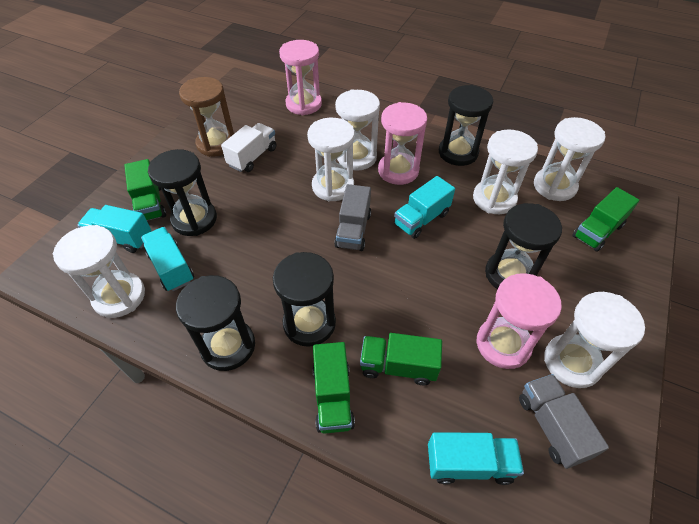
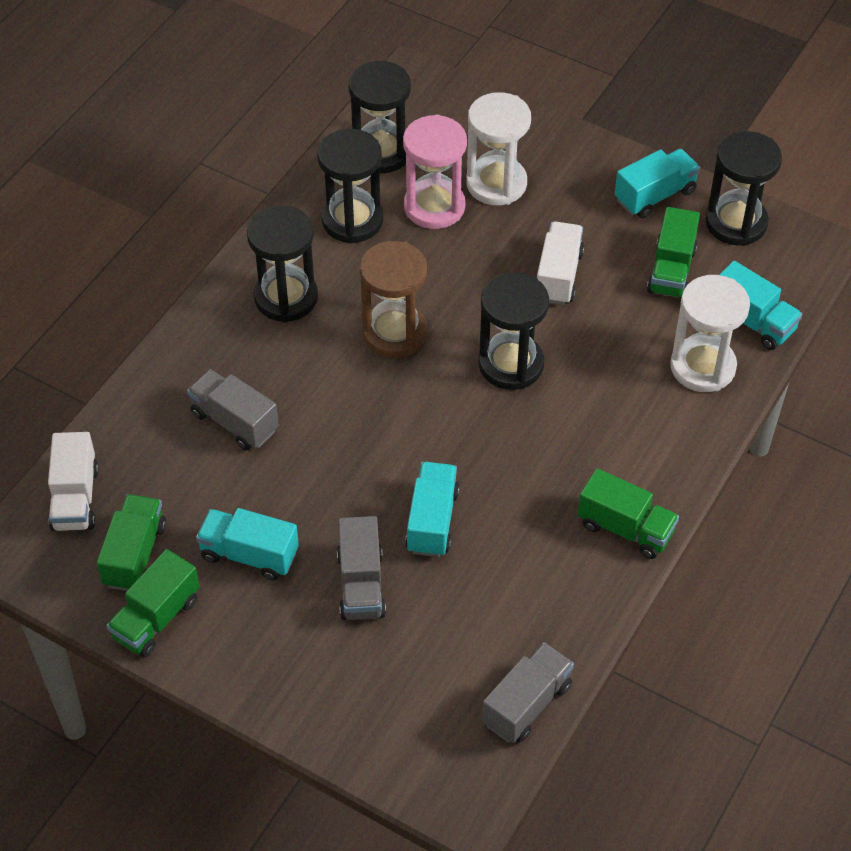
grey truck: [334,184,371,251] [519,374,609,469] = 2 -> [187,369,278,450] [337,516,386,620] [482,642,574,743] = 3
pink hourglass: [279,40,322,115] [378,102,427,185] [476,273,562,369] = 3 -> [403,114,467,229] = 1
white hourglass: [52,225,145,318] [307,118,355,202] [335,89,380,171] [473,129,538,214] [534,117,605,201] [544,292,645,388] = 6 -> [466,92,531,205] [670,275,750,392] = 2
white truck: [221,123,276,172] = 1 -> [48,432,99,531] [537,221,585,305] = 2

